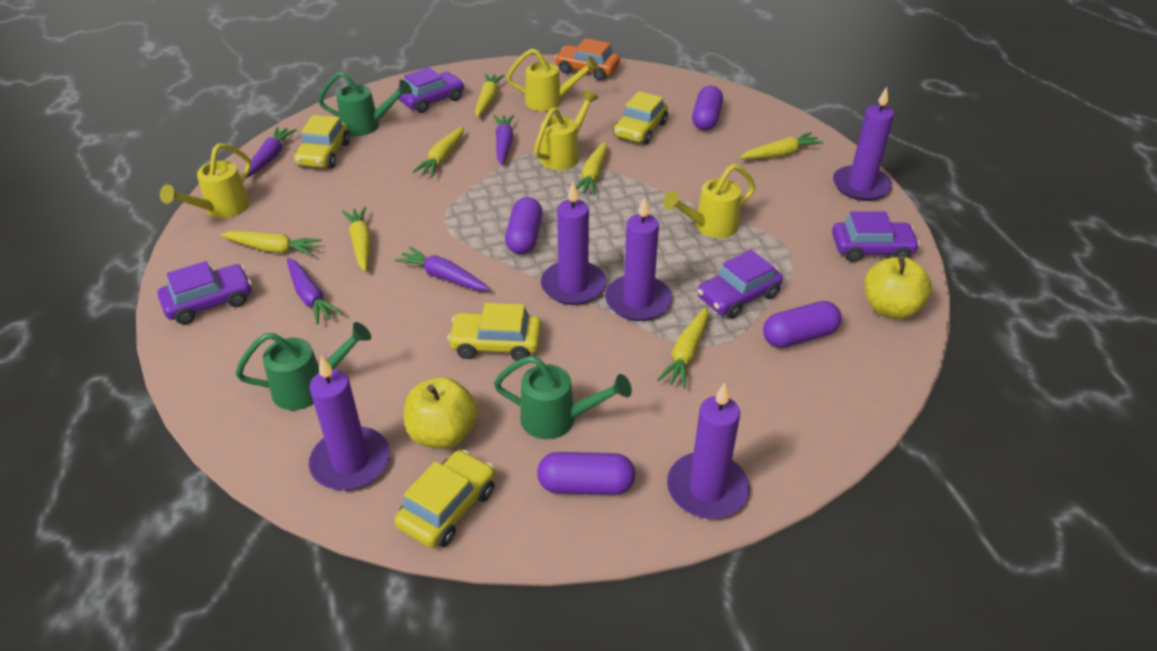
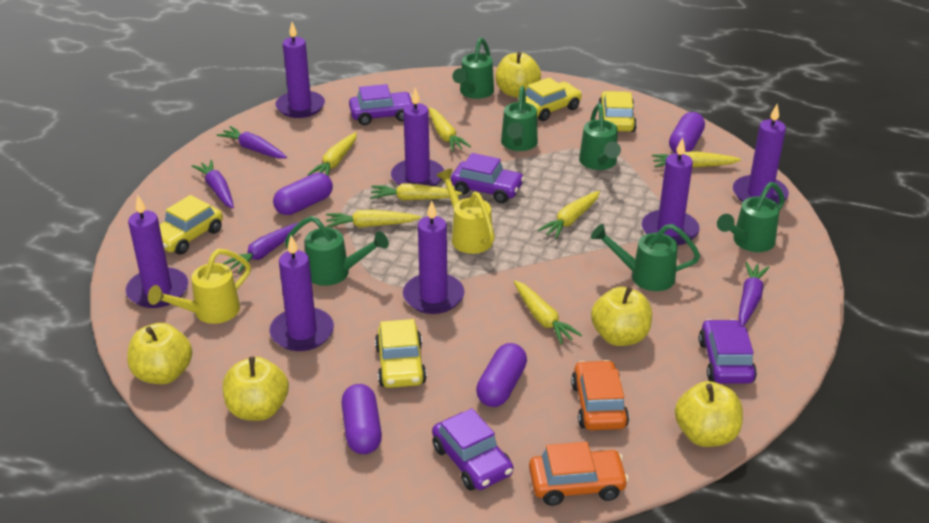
green watering can: [235,322,371,410] [318,72,412,136] [494,356,632,439] = 3 -> [285,216,389,286] [452,38,494,99] [501,86,538,151] [579,104,621,170] [591,224,700,291] [717,182,785,252] = 6
orange car: [555,38,620,80] = 1 -> [529,442,629,506] [571,360,629,430] = 2
purple candle: [309,356,390,490] [541,182,606,305] [605,196,672,321] [667,383,750,519] [833,87,894,201] = 5 -> [126,195,188,308] [269,235,334,351] [275,22,325,118] [391,88,444,186] [403,200,465,314] [642,137,699,245] [733,104,789,204] = 7
yellow apple: [404,377,478,449] [864,256,932,319] = 2 -> [127,323,192,384] [223,357,289,421] [496,52,541,98] [591,287,652,346] [675,381,743,447] = 5
yellow watering can: [160,143,251,218] [507,49,599,111] [534,90,599,170] [663,164,756,238] = 4 -> [148,249,251,324] [436,169,495,254] = 2

